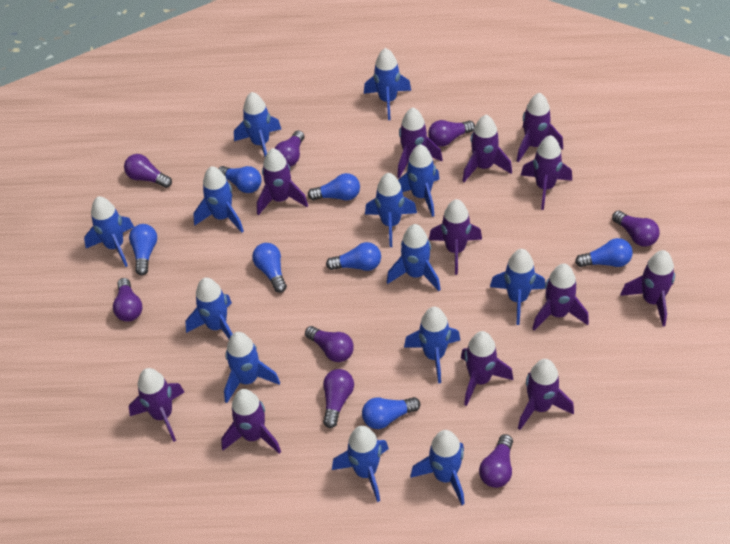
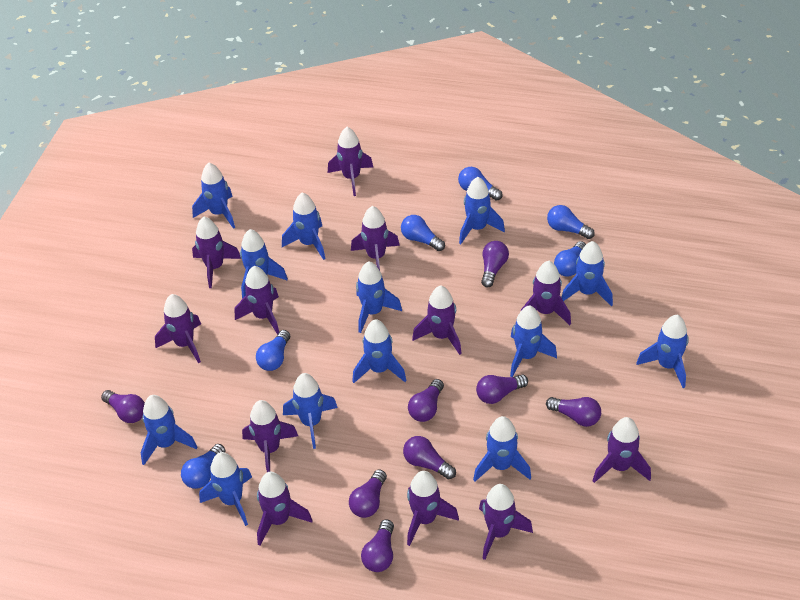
blue light bulb: [129,224,157,275] [218,166,262,193] [252,243,287,293] [308,173,360,200] [326,242,381,271] [362,397,420,429] [575,238,633,267] = 7 -> [181,444,226,489] [256,330,290,371] [401,215,445,251] [458,167,503,201] [547,205,595,239] [554,241,586,277] = 6

